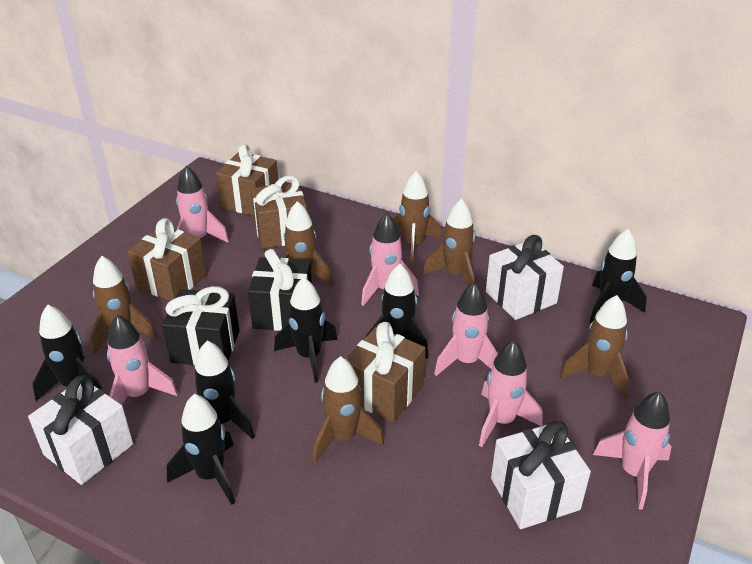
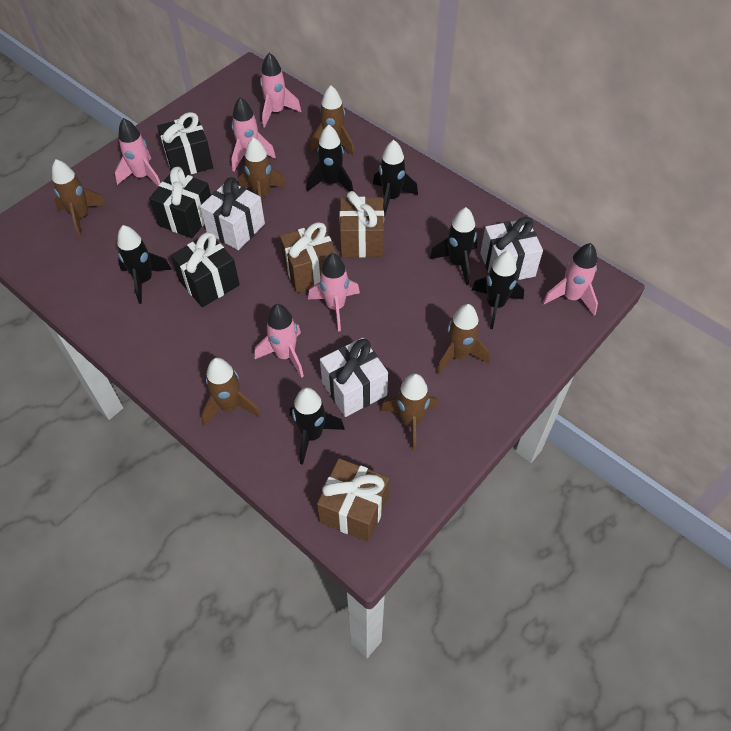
black gift: [162,286,239,365] [248,249,312,331] = 2 -> [149,167,211,238] [157,112,213,175] [171,232,240,307] = 3
brown gift: [127,218,206,301] [216,144,278,216] [251,175,307,249] [346,322,426,422] = 4 -> [280,222,337,293] [317,458,390,542] [339,191,384,258] = 3

